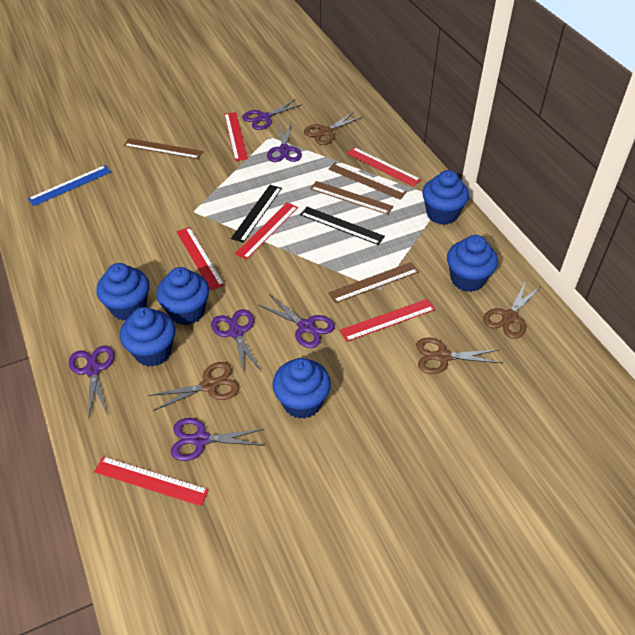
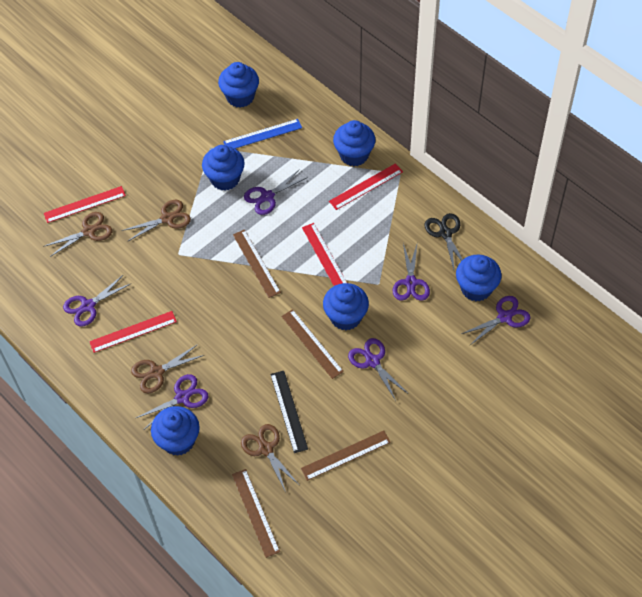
black ruler: [231,185,282,243] [300,207,385,245] = 2 -> [270,371,308,453] = 1
black scissors: none = 0 -> [425,213,463,270] = 1
red ruler: [94,456,209,506] [176,227,225,290] [224,112,248,161] [235,202,298,260] [340,299,435,342] [347,147,421,187] = 6 -> [44,186,126,223] [89,311,177,353] [302,223,347,286] [329,163,403,210] = 4

